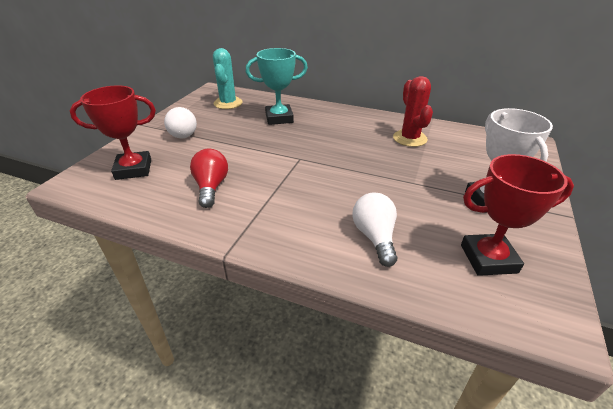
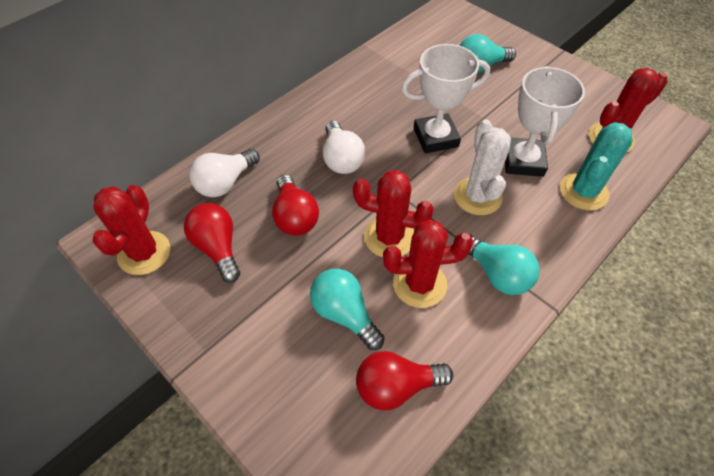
red cactus: [393,76,433,147] = 1 -> [92,185,170,275] [353,170,434,257] [383,220,473,308] [589,68,668,153] = 4
red light bulb: [190,149,228,208] = 1 -> [184,203,240,283] [272,175,319,236] [356,351,453,410] = 3
red trophy: [70,85,156,180] [461,154,574,276] = 2 -> none = 0
turquoise light bulb: none = 0 -> [310,269,385,350] [459,34,516,73] [468,234,540,295] = 3
turquoise trophy: [246,48,308,125] = 1 -> none = 0
white cactus: none = 0 -> [454,119,511,215] = 1
white trophy: [465,108,553,213] = 1 -> [401,44,490,153] [505,66,585,177] = 2

